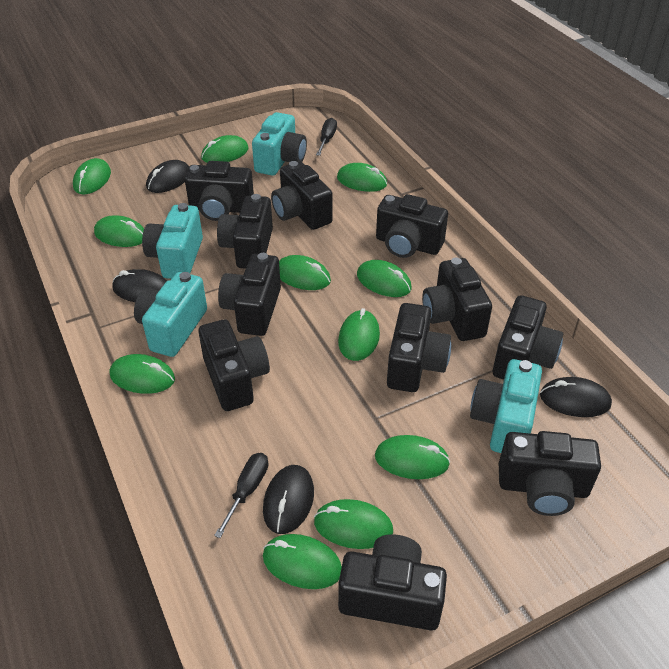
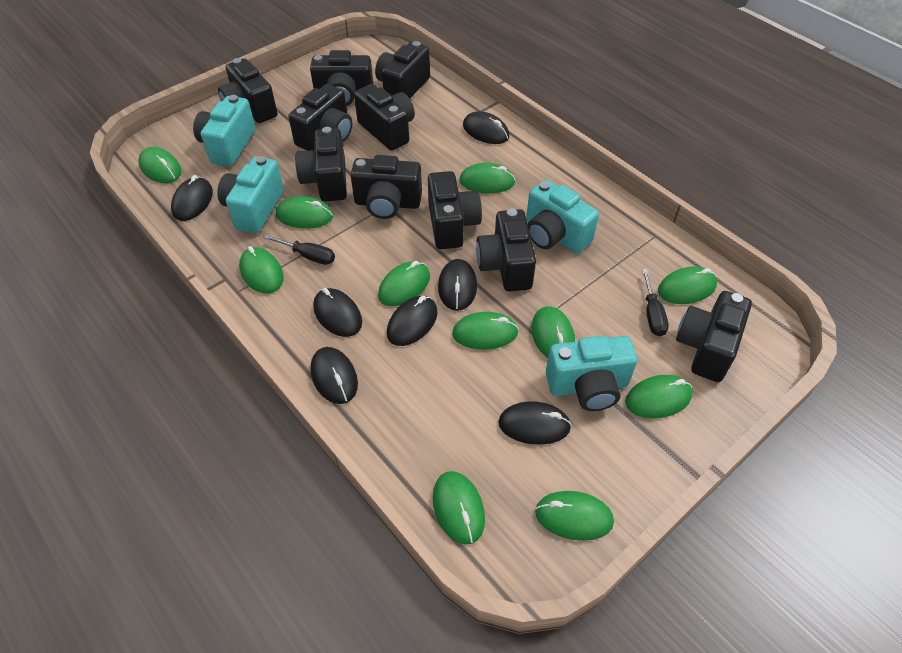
black camera: [185,161,254,221] [198,319,270,411] [217,194,273,269] [218,253,281,336] [271,161,333,230] [338,534,447,631] [376,194,448,258] [387,303,451,392] [422,257,492,341] [493,295,563,379] [499,431,601,516] = 11 -> [218,58,277,123] [288,84,352,151] [295,127,347,201] [310,50,373,106] [350,155,422,219] [354,84,415,151] [375,41,430,99] [428,171,482,249] [476,208,536,291] [676,291,752,382] = 10
black mouse: [112,269,167,302] [146,160,189,193] [263,465,314,534] [540,377,612,417] = 4 -> [171,175,213,221] [311,347,358,404] [313,288,362,337] [387,296,438,346] [438,259,477,311] [463,111,509,144] [498,401,572,445] = 7

